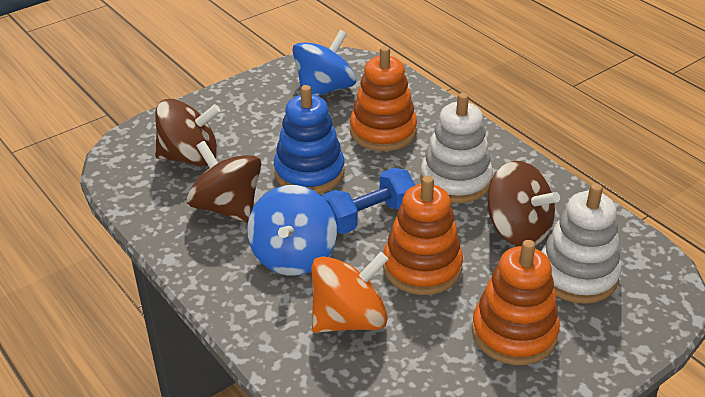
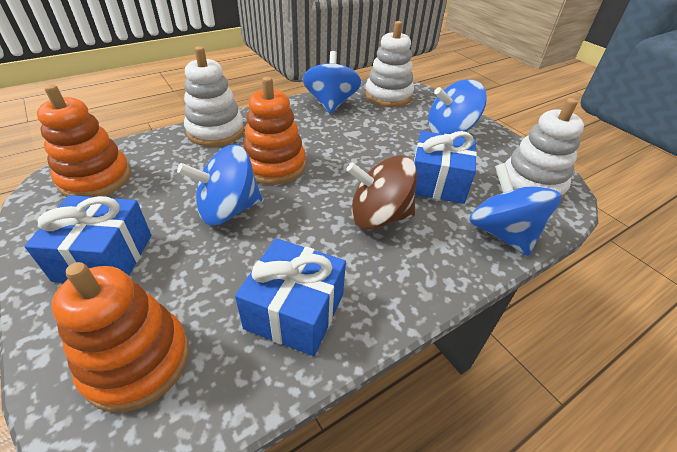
blue dumbbell: [322,168,415,234] = 1 -> none = 0
blue gift: none = 0 -> [24,195,151,283] [235,238,346,356] [414,131,477,204] = 3
blue spinning top: [247,185,337,276] [292,30,356,96] = 2 -> [177,145,263,226] [303,51,361,114] [428,79,487,134] [469,163,562,256] = 4
blue stacking toy: [274,85,344,193] = 1 -> none = 0
brown spinning top: [155,99,220,166] [187,141,261,223] [487,161,560,246] = 3 -> [347,155,417,229] = 1
orange spinning top: [311,252,389,333] = 1 -> none = 0
white stacking toy: [420,93,493,203] [541,183,621,304] = 2 -> [184,46,244,146] [365,21,414,107] [505,98,584,200] = 3

